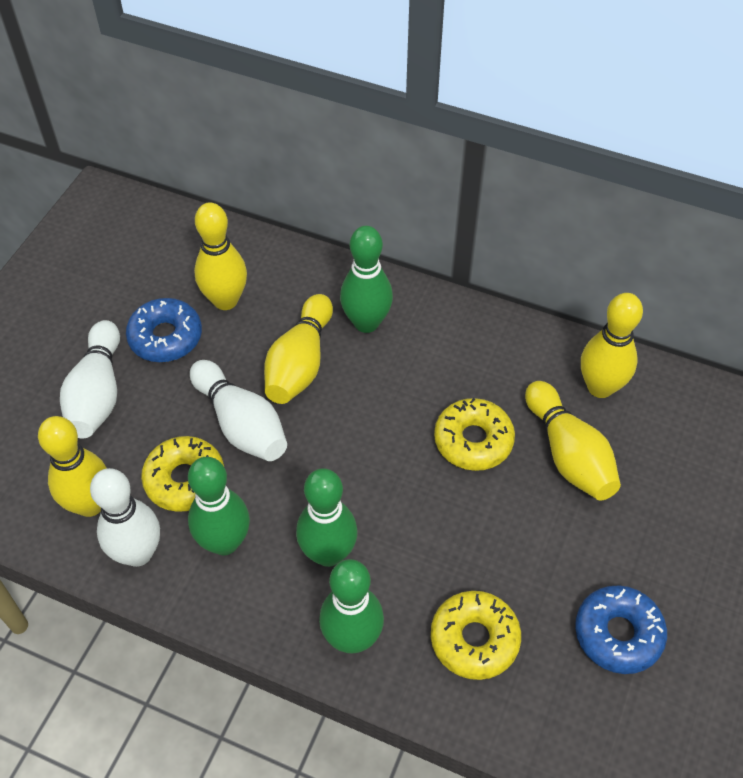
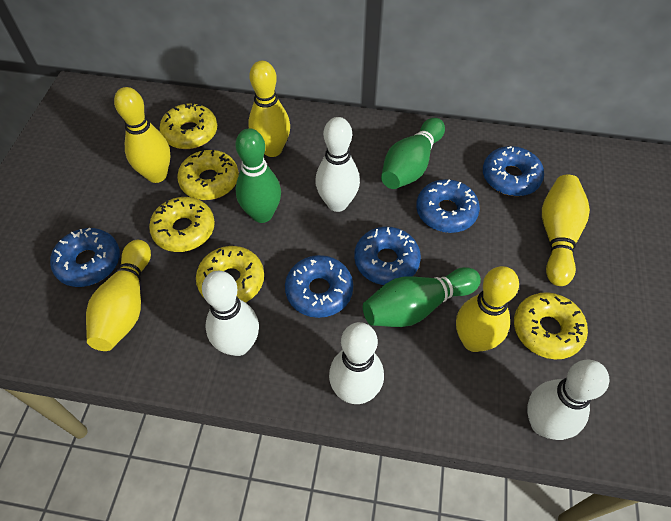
blue donut: [126,298,202,362] [575,585,667,674] = 2 -> [50,227,120,287] [285,255,353,318] [354,227,421,285] [416,179,480,233] [483,146,544,196] = 5
green bowling pin: [188,457,250,555] [296,468,358,567] [319,559,384,653] [340,226,393,333] = 4 -> [235,128,281,223] [363,267,481,327] [381,118,445,189] = 3
white bowling pin: [60,320,120,438] [90,468,160,567] [190,360,287,461] = 3 -> [202,271,259,356] [315,117,360,212] [329,322,384,404] [527,360,609,440] = 4
yellow donut: [141,436,224,512] [431,591,521,680] [434,398,515,471] = 3 -> [149,197,215,252] [159,103,217,149] [177,150,239,200] [196,246,264,303] [514,292,588,359] = 5

